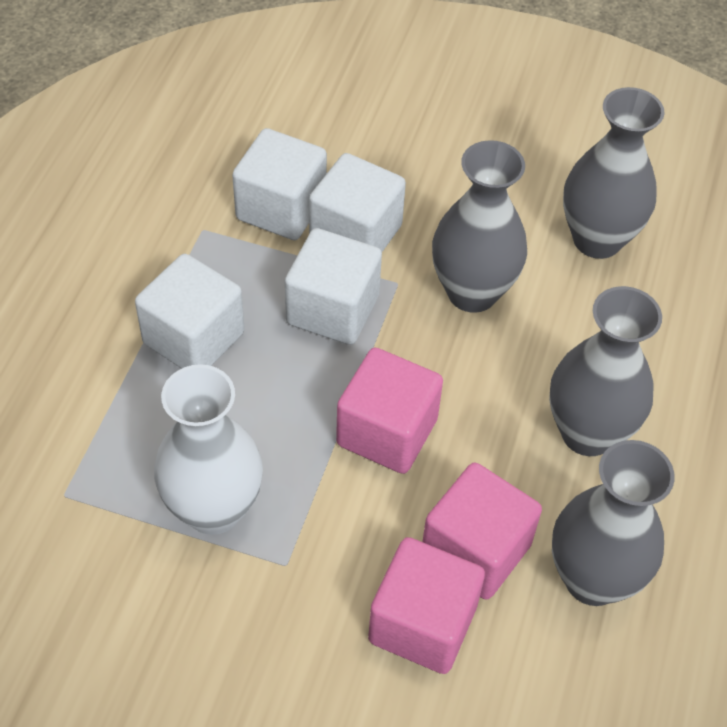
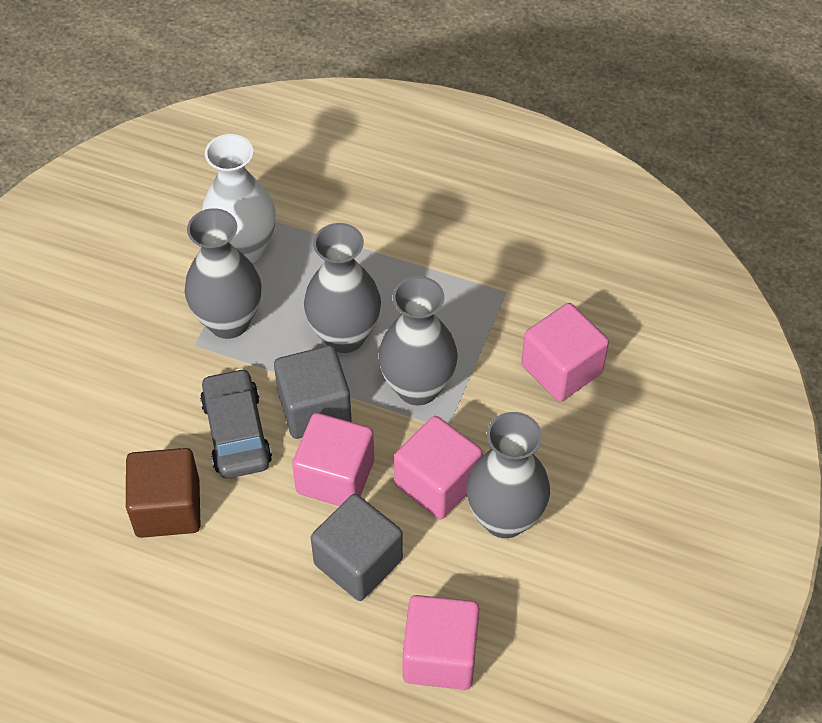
brown cube: none = 0 -> [126,448,201,538] = 1
grey car: none = 0 -> [200,368,272,479] = 1
grey cube: none = 0 -> [274,345,351,439] [311,494,403,601] = 2
pink cube: [336,348,443,474] [368,537,485,674] [422,463,542,600] = 3 -> [292,413,374,506] [394,416,483,519] [402,595,480,690] [521,303,609,402] = 4
white cube: [135,254,245,369] [232,128,327,240] [285,228,382,345] [309,153,406,252] = 4 -> none = 0

